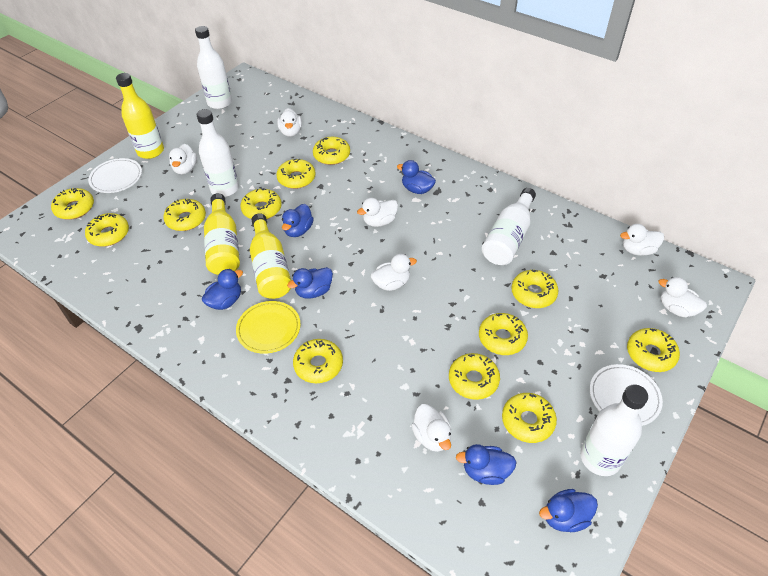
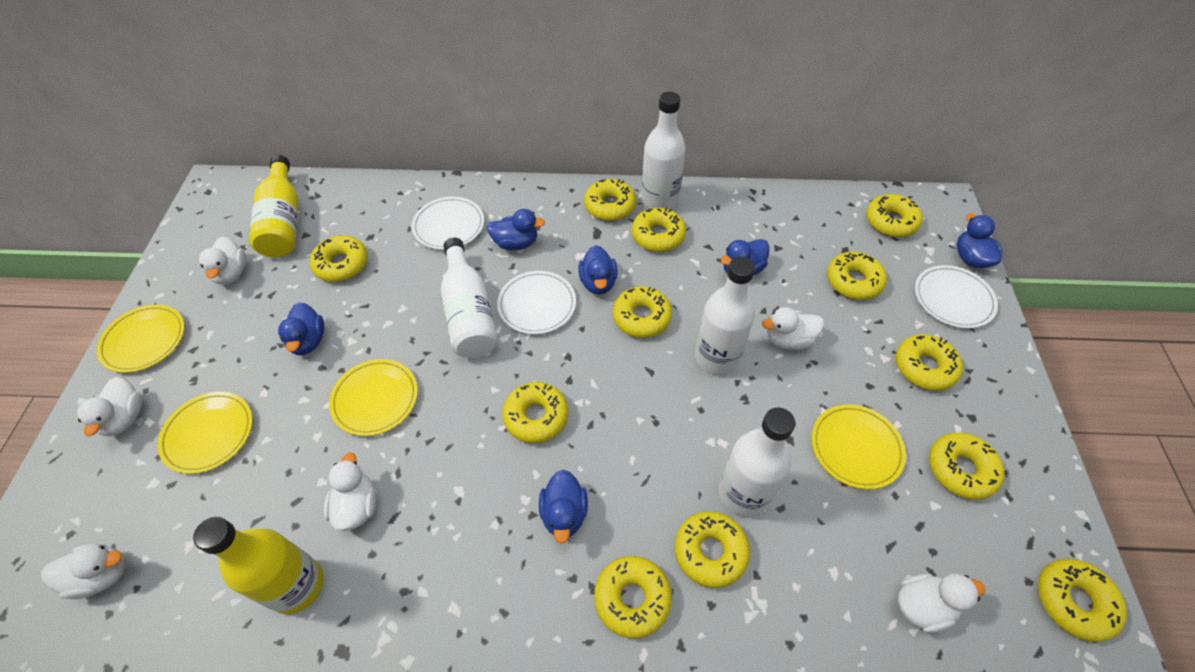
white duck: [169,144,197,174] [277,108,302,137] [357,198,398,227] [371,254,417,291] [412,404,451,452] [620,224,664,256] [659,277,707,317] = 7 -> [41,544,126,599] [77,377,142,436] [199,237,246,284] [324,452,376,531] [762,307,824,350] [898,573,985,633] = 6
white plate: [88,158,142,193] [590,364,663,426] = 2 -> [412,197,484,250] [497,271,576,334] [915,265,998,328] = 3
yellow bottle: [116,73,164,159] [204,193,240,275] [250,213,291,299] = 3 -> [193,517,324,614] [249,155,298,257] = 2
yellow plate: [236,301,301,354] = 1 -> [97,304,185,373] [157,392,253,474] [329,359,418,436] [811,404,906,489] = 4

